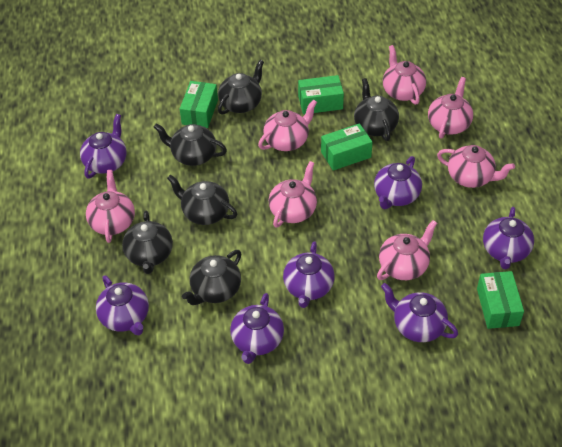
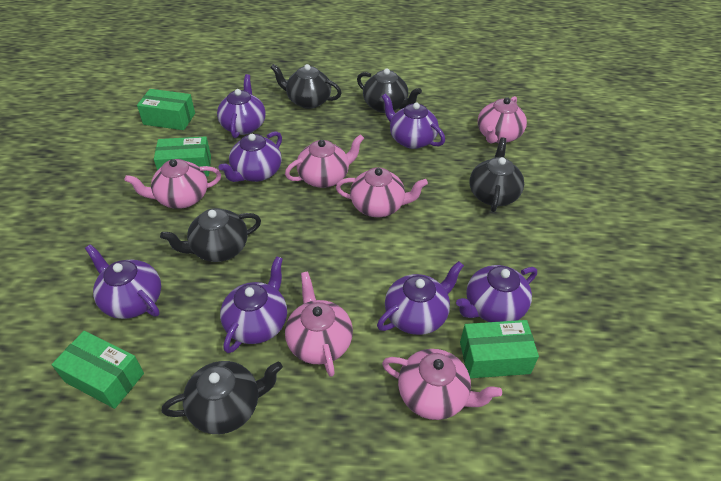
black teapot: [122,211,173,274] [154,123,227,166] [167,174,237,225] [182,250,241,305] [218,60,264,115] [354,78,399,141] = 6 -> [160,208,261,262] [162,361,283,434] [270,64,342,109] [357,68,422,113] [470,137,524,212] = 5
pink teapot: [86,170,135,243] [258,99,317,151] [269,161,317,227] [377,220,437,280] [383,45,426,105] [428,77,473,139] [437,145,515,188] = 7 -> [124,159,221,209] [285,134,364,188] [285,271,353,377] [336,167,428,217] [382,349,502,420] [478,96,527,143] = 6

